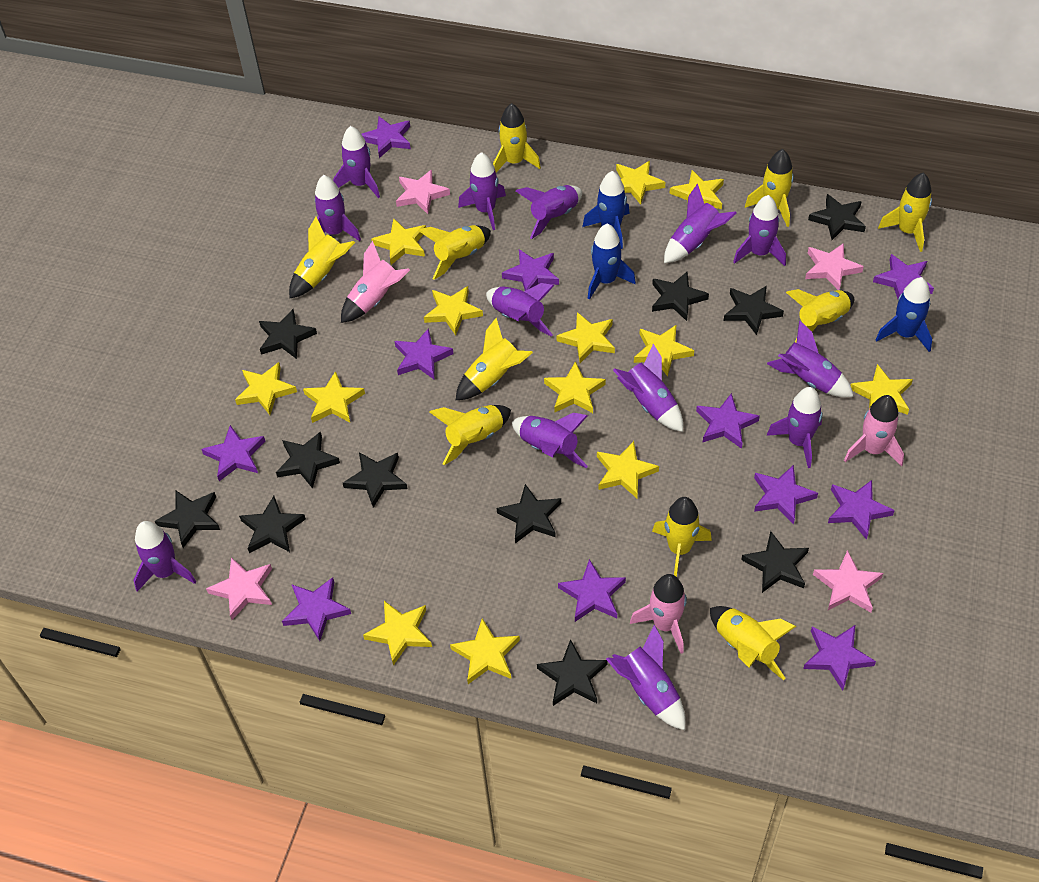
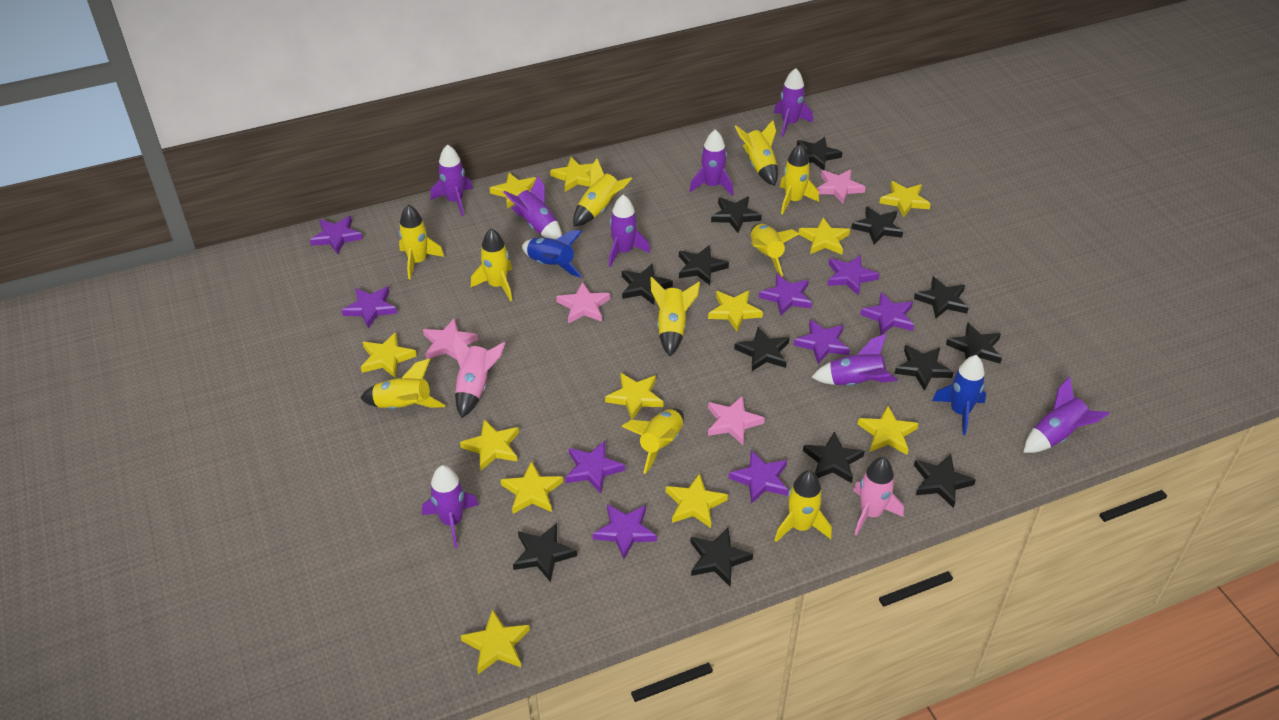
black star: [155,490,220,548] [239,496,306,553] [259,309,317,359] [276,432,340,489] [343,452,407,508] [497,484,561,543] [537,639,608,706] [652,272,709,321] [724,286,784,335] [741,531,809,593] [808,194,866,240] = 11 -> [513,523,577,582] [622,264,673,305] [679,245,729,285] [690,528,753,586] [711,197,762,233] [734,327,789,371] [797,137,842,170] [803,432,865,483] [851,206,903,244] [895,345,954,391] [914,277,968,319] [914,454,976,508] [946,323,1002,363] = 13
blue rocket: [582,171,630,249] [587,223,636,300] [876,277,932,352] = 3 -> [522,230,582,278] [932,355,986,435] = 2
pink rocket: [341,241,410,323] [630,574,687,654] [844,395,904,466] = 3 -> [452,333,505,418] [853,457,904,535] = 2
purple rocket: [133,521,196,592] [315,175,361,241] [333,126,380,198] [458,152,506,230] [486,283,554,336] [512,413,588,468] [516,185,582,239] [606,625,686,730] [613,344,683,432] [664,184,736,263] [733,195,786,266] [767,321,854,397] [767,387,823,468] = 13 -> [422,465,479,548] [430,144,473,216] [503,176,562,240] [609,195,650,267] [689,129,733,196] [774,68,813,137] [812,334,898,386] [1024,376,1110,453] = 8
purple star: [201,425,266,481] [282,577,351,641] [361,116,411,158] [394,328,454,380] [502,249,559,291] [558,559,626,622] [696,393,760,449] [754,465,818,525] [803,625,876,691] [828,480,895,540] [873,254,934,302] = 11 -> [310,216,363,254] [341,287,398,329] [565,441,625,493] [593,504,657,559] [728,450,789,504] [759,274,812,316] [794,319,850,364] [827,255,879,296] [860,292,914,336] = 9
yellow star: [235,362,297,415] [303,371,365,423] [363,601,432,666] [371,218,426,265] [424,286,483,335] [450,618,520,684] [544,361,606,413] [557,312,615,363] [597,441,659,498] [616,161,665,205] [634,325,694,376] [669,170,724,209] [851,364,913,415] = 13 -> [361,332,417,378] [460,419,519,471] [461,609,530,674] [490,172,537,209] [501,461,563,514] [550,157,593,192] [605,373,663,420] [666,473,728,528] [708,290,763,331] [798,217,850,255] [858,405,919,455] [880,181,931,218] = 12

